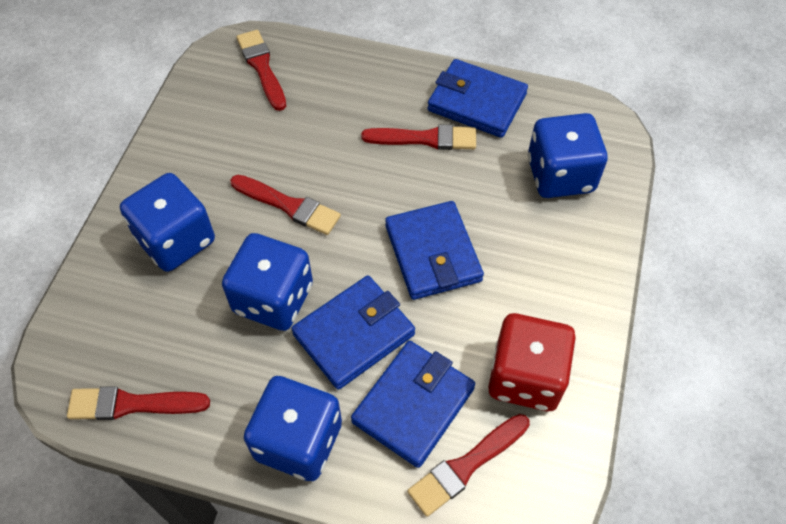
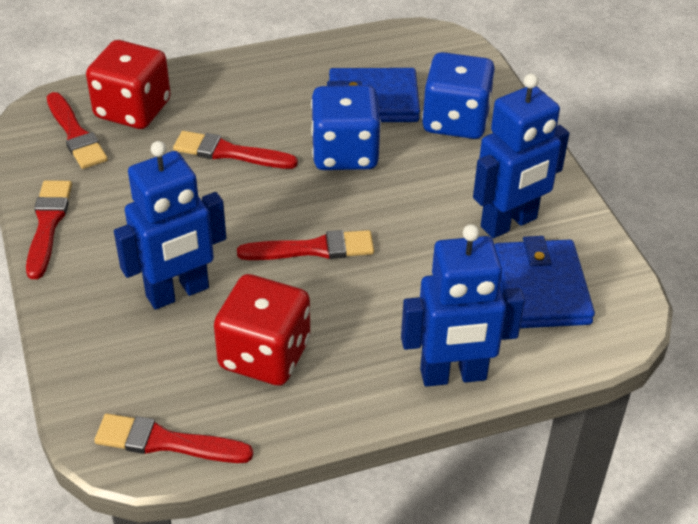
blue dice: [120,173,215,272] [222,233,313,331] [244,376,342,481] [528,113,608,198] = 4 -> [311,85,381,170] [422,52,495,139] = 2
blue robot: none = 0 -> [114,141,226,310] [401,224,525,387] [473,73,570,239] = 3
blue wallet: [291,275,415,390] [351,341,475,468] [385,201,484,300] [427,59,528,138] = 4 -> [327,68,420,122] [495,236,595,328] = 2
red dice: [488,313,576,411] = 1 -> [86,40,171,129] [214,274,310,386] = 2

